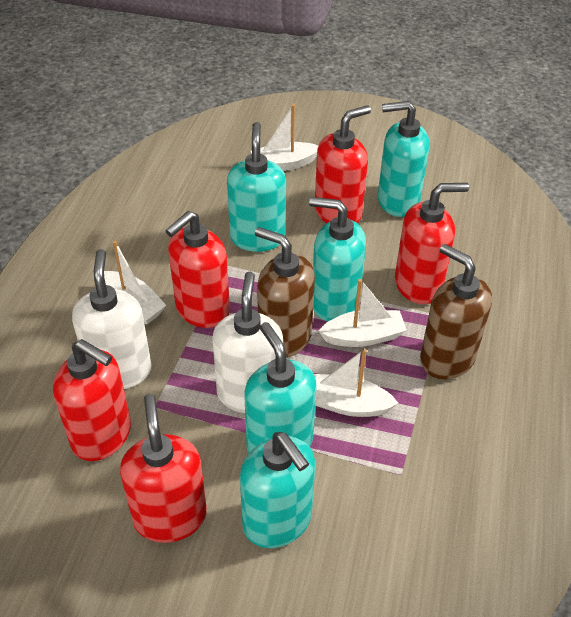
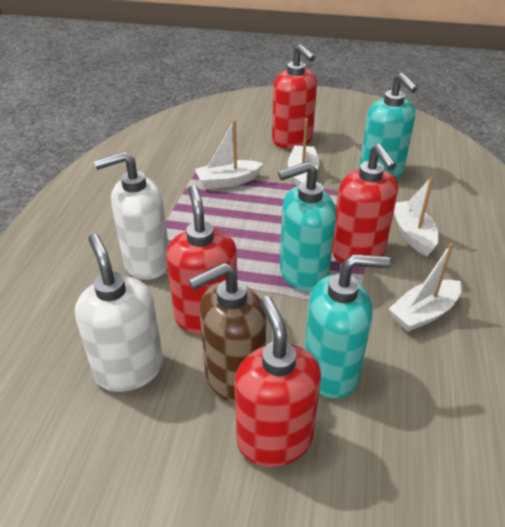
brown soap dispenser: [255,227,315,358] [420,244,492,379] = 2 -> [189,263,266,403] = 1
red soap dispenser: [53,339,131,461] [120,394,207,543] [165,211,230,328] [315,105,371,224] [395,183,469,304] = 5 -> [166,185,237,334] [235,296,321,467] [272,44,317,149] [332,144,398,263] = 4
turquoise soap dispenser: [227,122,286,252] [240,432,315,548] [244,322,317,453] [309,197,366,321] [378,101,430,217] = 5 -> [278,162,336,292] [304,254,391,399] [359,73,418,179] = 3

